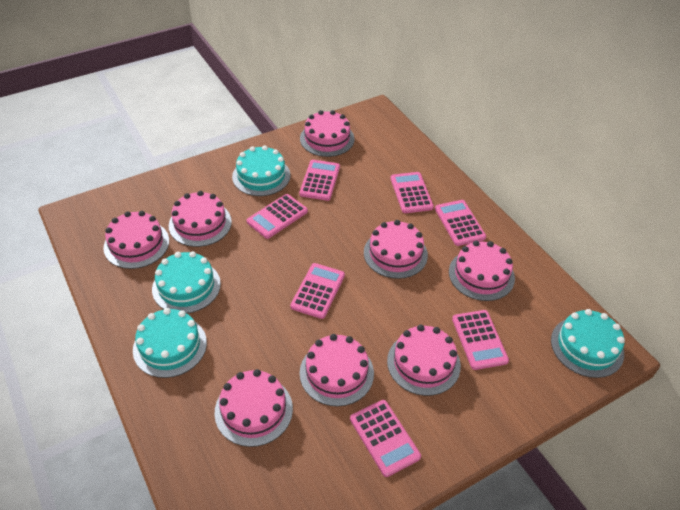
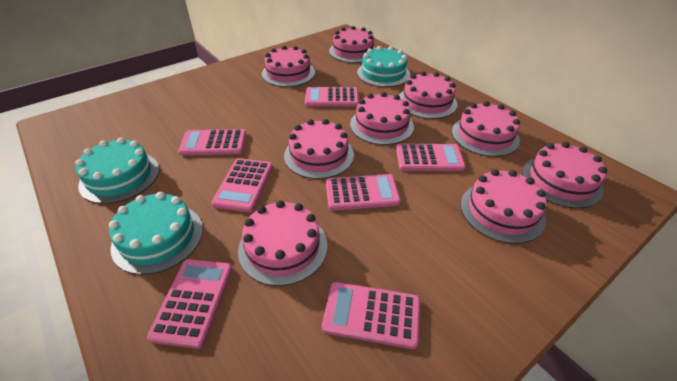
pink cake: [103,211,169,269] [169,191,232,247] [214,369,293,447] [300,110,354,157] [300,334,374,406] [364,220,428,279] [387,325,461,396] [449,241,515,301] = 8 -> [238,200,327,286] [262,46,315,87] [284,119,354,179] [329,26,376,63] [350,92,414,145] [399,71,457,119] [452,101,520,157] [461,169,547,244] [522,142,607,208] = 9
turquoise cake: [133,308,207,378] [152,251,221,313] [232,145,290,196] [551,309,625,378] = 4 -> [75,138,159,204] [109,192,203,275] [357,46,410,87] = 3

